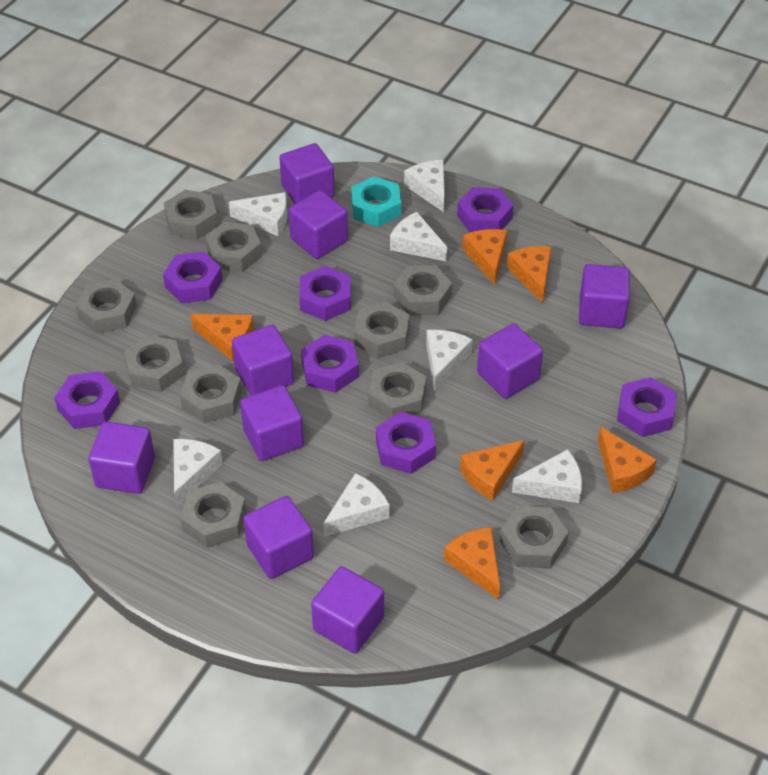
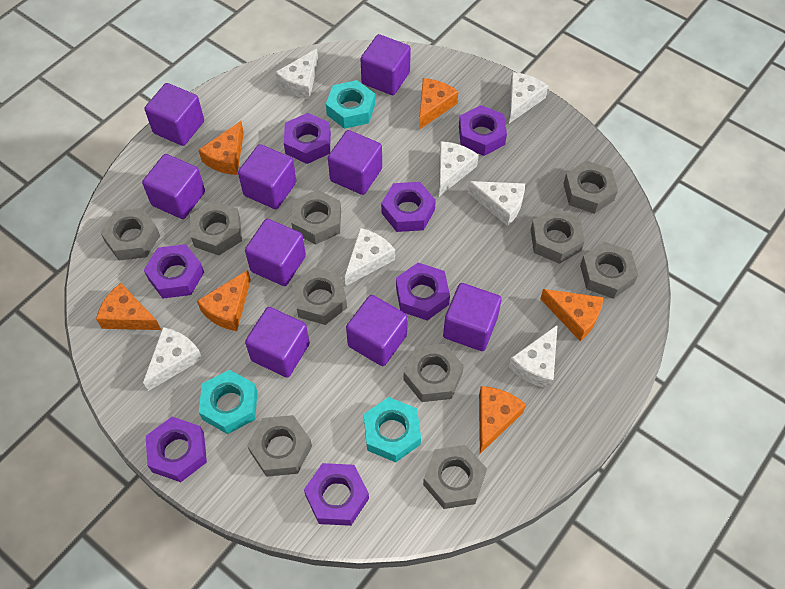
turquoise nut: [351,177,401,227] = 1 -> [199,370,257,434] [326,80,375,129] [364,397,421,462] = 3

